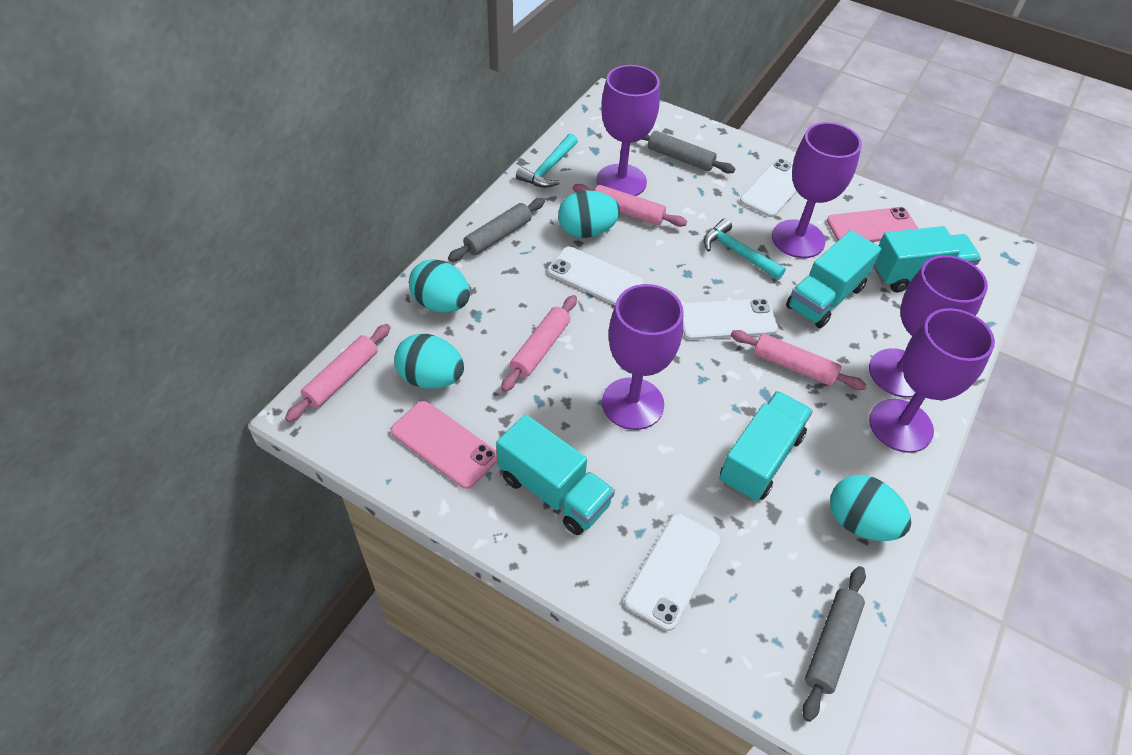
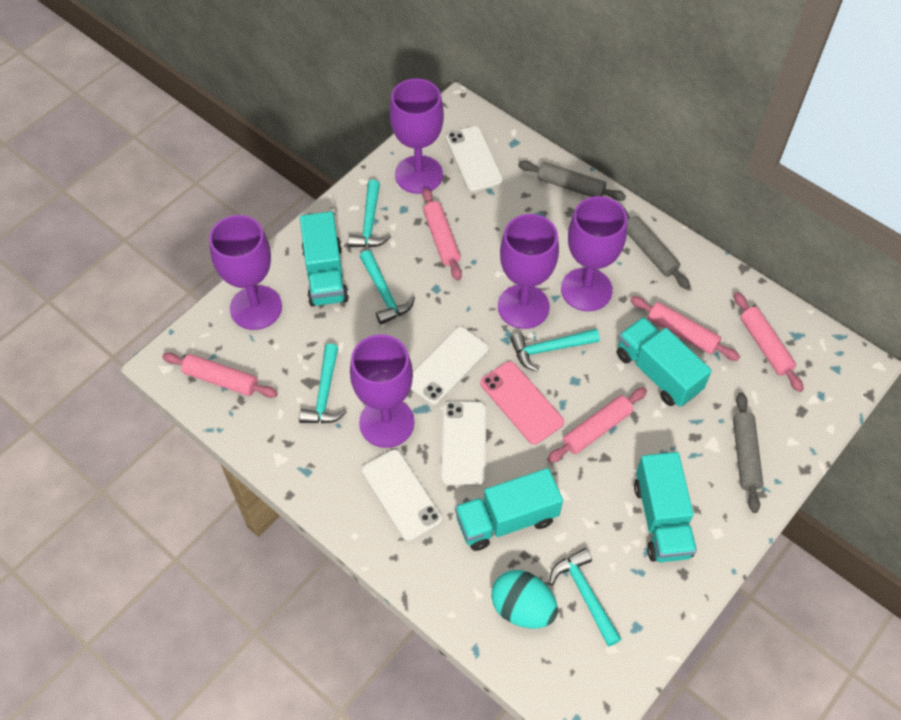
pink phone: [391,401,497,489] [827,207,919,242] = 2 -> [480,361,564,444] = 1
pink rolling pin: [285,324,391,422] [501,295,577,392] [572,184,687,227] [731,330,866,390] = 4 -> [162,353,278,398] [422,188,462,281] [548,388,647,463] [630,296,740,361] [734,292,804,392] = 5
turquoise egg: [394,334,464,389] [409,259,470,312] [558,190,620,238] [830,475,911,541] = 4 -> [491,570,558,629] = 1
turquoise hammer: [516,134,578,188] [703,218,786,280] = 2 -> [299,344,347,423] [348,180,391,248] [360,250,415,325] [510,329,600,372] [549,548,621,647] = 5

